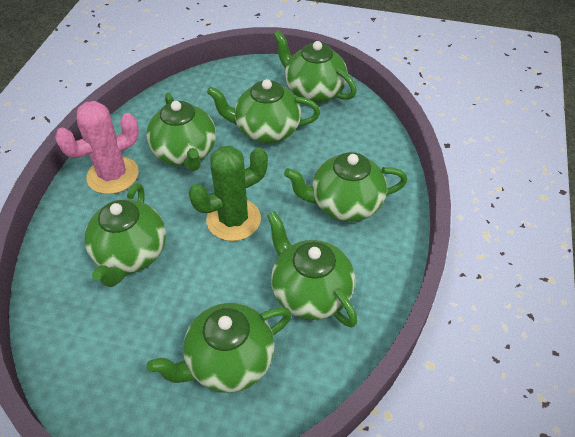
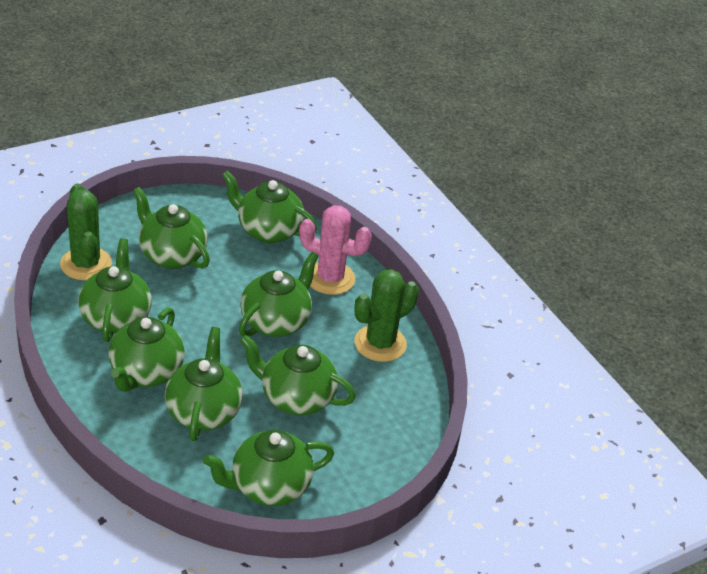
green cactus: [189,146,268,241] = 1 -> [60,184,112,280] [354,269,419,362] = 2
green teapot: [84,183,166,287] [146,93,216,171] [147,303,292,393] [207,79,320,143] [267,211,358,327] [273,30,357,103] [284,152,408,222] = 7 -> [78,239,152,342] [108,307,185,392] [133,187,210,269] [165,327,243,441] [203,430,334,506] [222,171,317,243] [239,252,318,337] [240,335,356,415] = 8

